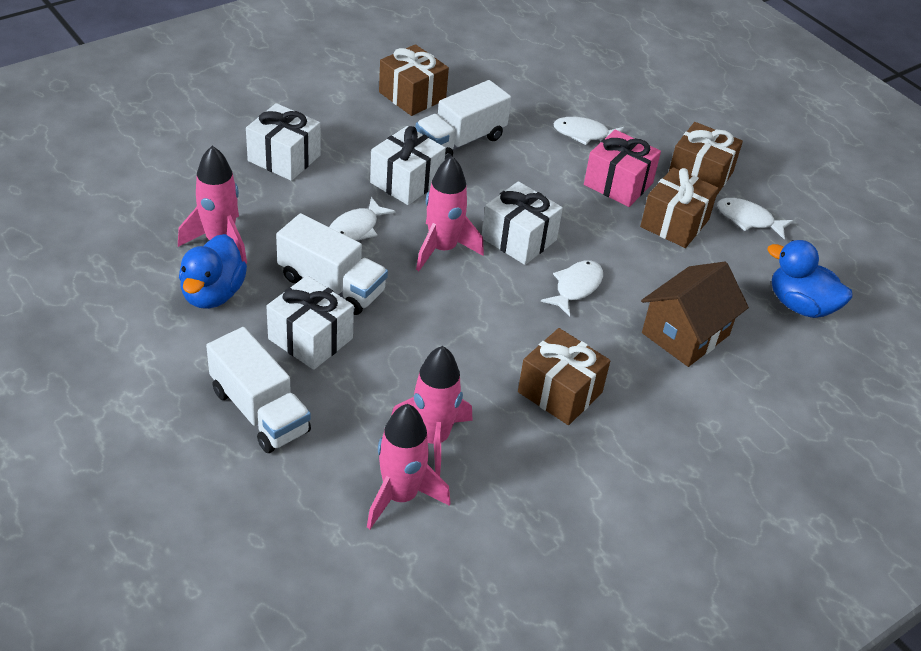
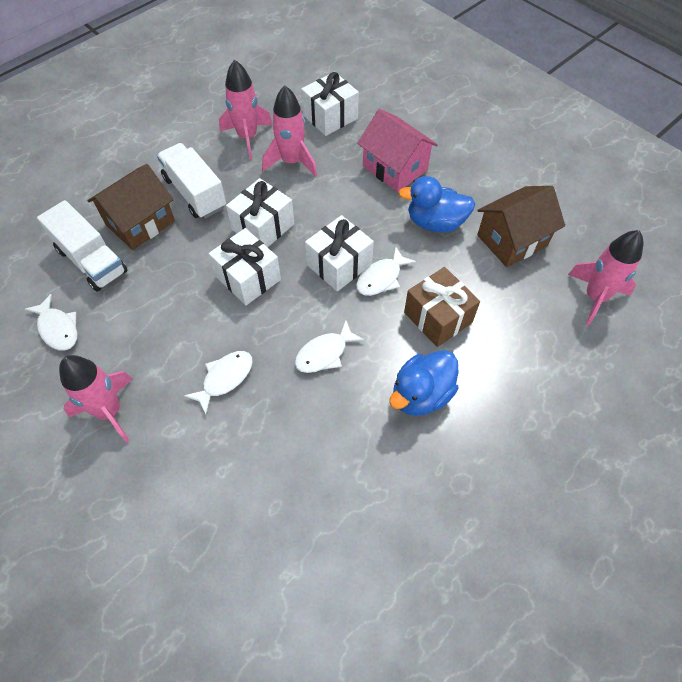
brown gift: [379,44,449,116] [518,328,610,425] [640,167,719,248] [669,122,743,195] = 4 -> [404,267,480,347] = 1
brown house: [641,262,749,367] = 1 -> [87,164,175,250] [477,186,565,267] = 2
pink gift: [584,129,661,207] = 1 -> none = 0
pink house: none = 0 -> [357,109,438,192] = 1
white truck: [206,327,311,453] [276,213,388,315] [415,80,511,160] = 3 -> [37,200,128,292] [157,143,226,219] = 2

